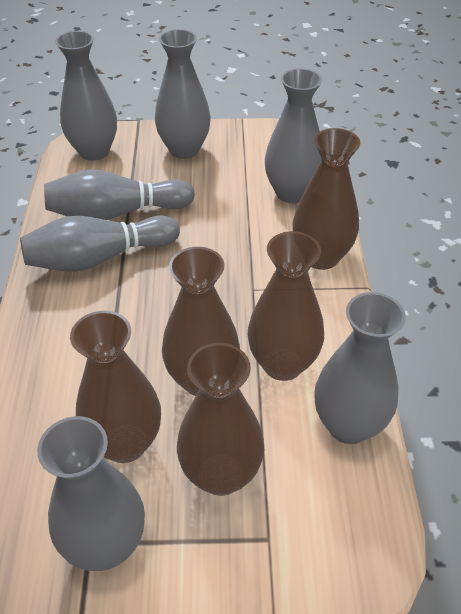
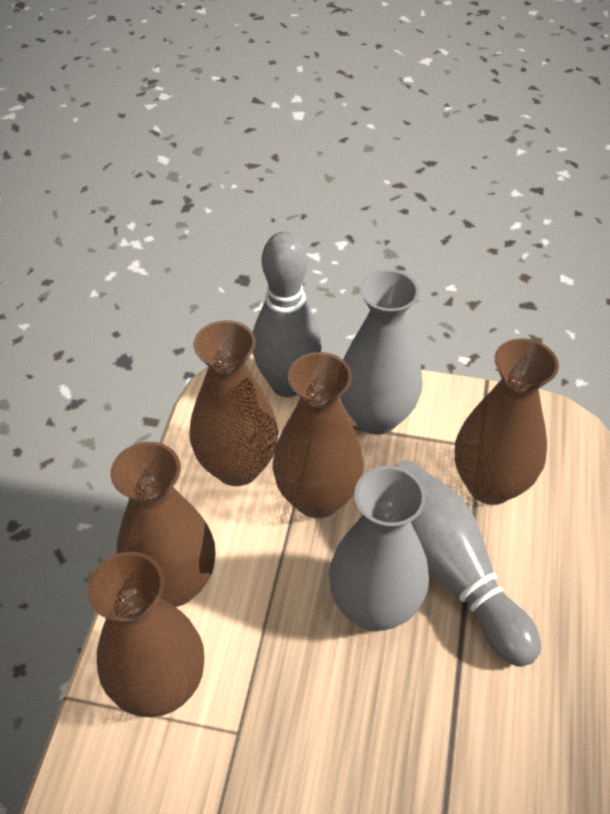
grey vase: [37,416,145,571] [55,31,117,161] [155,29,211,159] [265,68,322,203] [314,292,406,444] = 5 -> [329,466,429,631] [340,269,423,435] = 2

